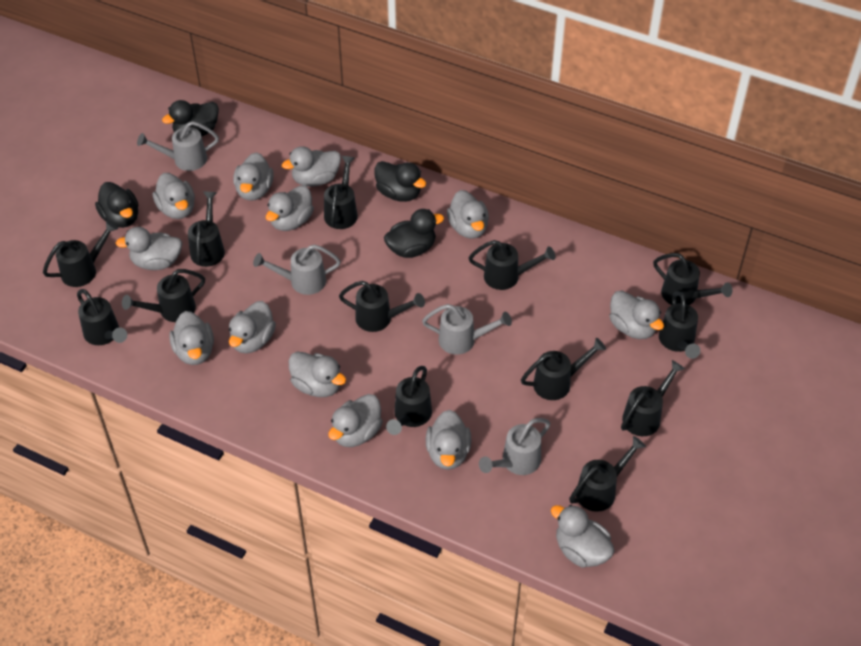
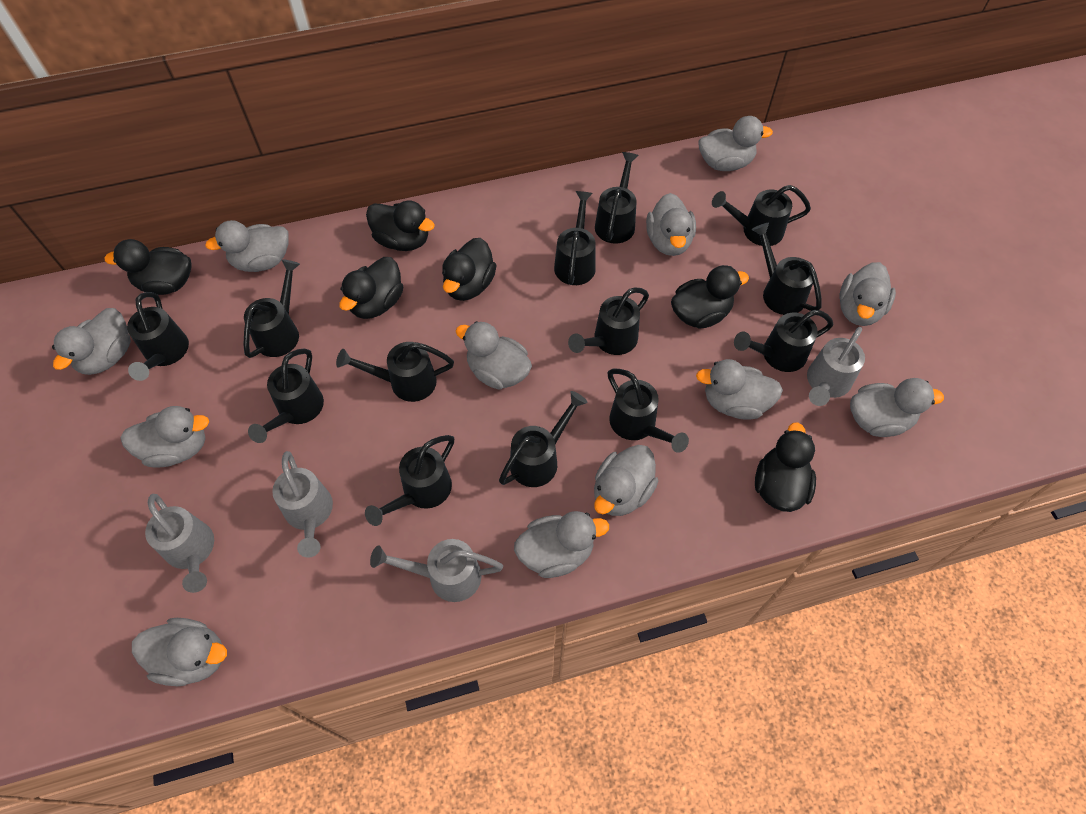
black duck: [95,182,138,228] [162,100,219,136] [374,161,426,202] [384,209,444,258] = 4 -> [104,239,191,295] [339,257,403,319] [366,201,435,251] [442,238,497,301] [671,265,749,328] [755,422,816,512] = 6
grey duck: [116,227,182,270] [153,173,195,219] [169,311,214,365] [229,301,276,354] [233,152,274,201] [266,185,314,231] [282,146,341,187] [288,351,346,397] [328,394,383,447] [426,410,471,470] [447,190,489,239] [551,505,615,568] [609,291,664,339] = 13 -> [52,308,131,375] [121,406,209,468] [132,618,227,686] [205,220,289,272] [456,321,532,390] [514,511,609,578] [594,445,658,516] [646,193,696,256] [696,359,783,420] [699,116,773,171] [839,262,896,326] [850,378,944,437] = 12

